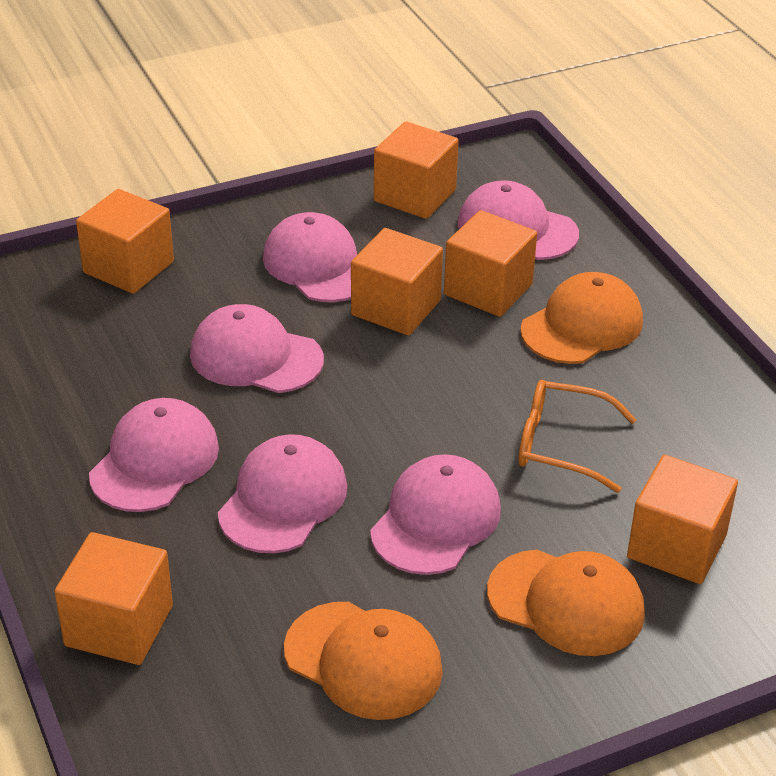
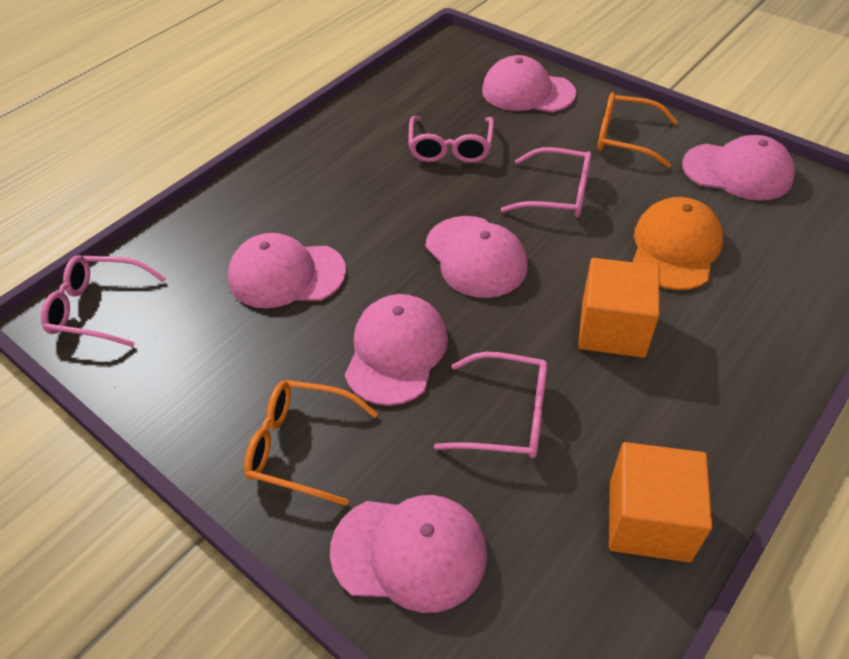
orange cap: [284,602,443,720] [487,550,645,656] [520,272,643,364] = 3 -> [633,197,723,290] = 1
orange cube: [55,532,173,665] [76,189,174,294] [351,228,443,335] [374,121,459,219] [444,210,537,317] [627,455,738,584] = 6 -> [578,258,660,358] [609,442,712,562] = 2
orange glasses: [518,380,637,493] = 1 -> [244,380,378,506] [597,93,678,168] = 2
pink glasses: none = 0 -> [41,255,166,347] [408,116,494,163] [434,352,547,458] [501,147,592,217] = 4

